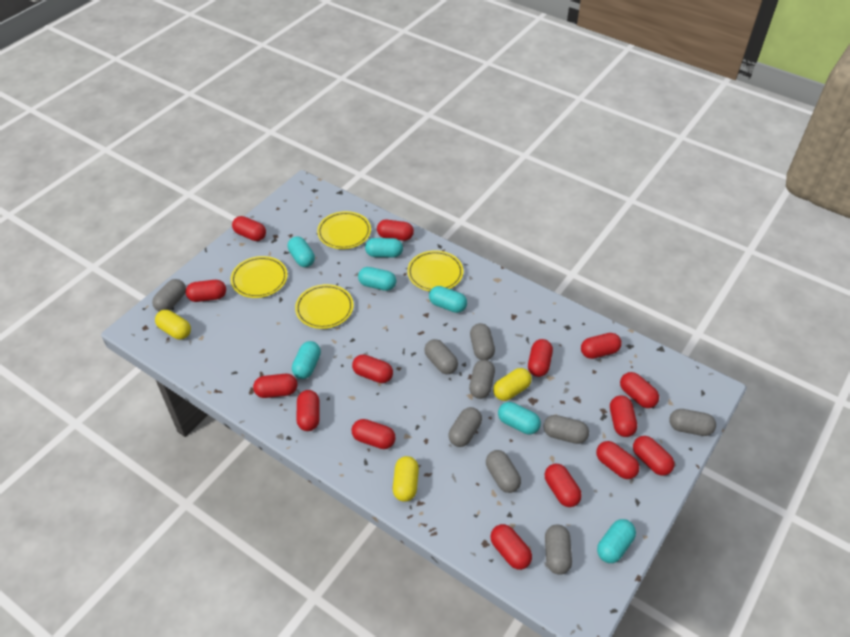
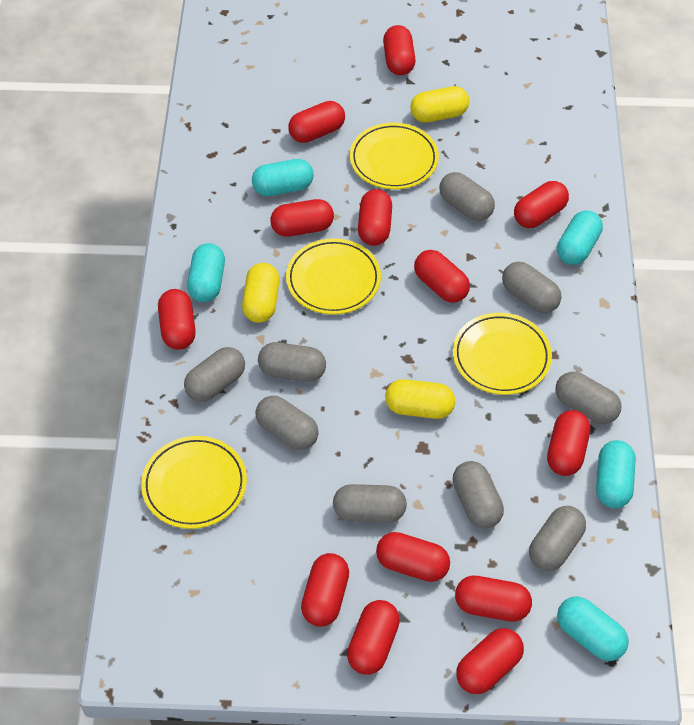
red capsule: [185,280,226,302] [232,216,266,241] [253,374,297,398] [296,390,320,431] [352,354,393,383] [352,419,396,449] [377,220,414,241] [490,524,532,570] [528,339,553,377] [545,463,582,507] [581,333,622,359] [596,441,640,479] [610,395,637,437] [620,372,659,408] [633,436,675,476] = 15 -> [158,289,196,350] [270,199,334,237] [288,101,345,143] [301,553,349,626] [347,600,400,675] [358,189,392,246] [376,532,450,582] [383,25,416,75] [414,250,470,303] [455,576,532,622] [456,628,524,694] [514,181,569,228] [547,410,590,476] = 13
turquoise capsule: [288,236,315,267] [292,341,321,379] [358,267,396,291] [365,238,403,257] [429,286,467,313] [498,402,541,434] [597,519,636,563] = 7 -> [187,243,225,302] [252,159,314,196] [557,210,603,265] [557,596,629,661] [596,440,636,508] = 5

